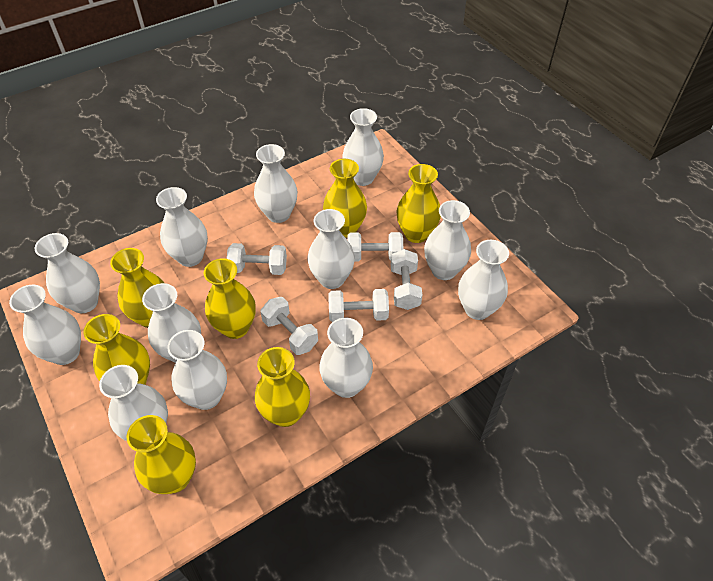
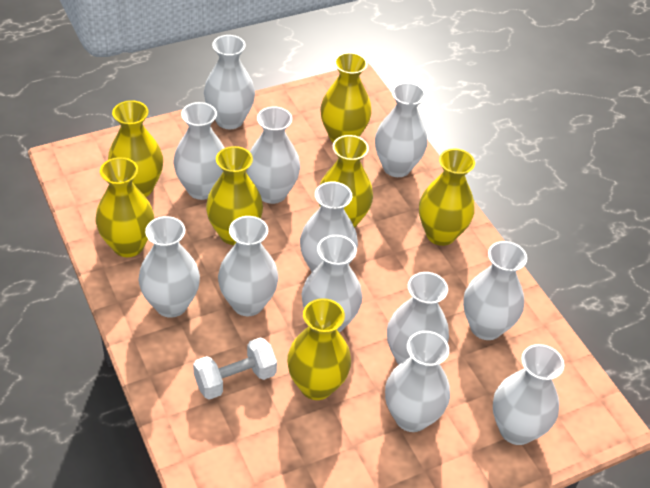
white dumbbell: [227,243,287,275] [260,297,318,355] [329,289,389,322] [347,232,403,262] [391,249,422,310] = 5 -> [193,337,277,400] = 1

